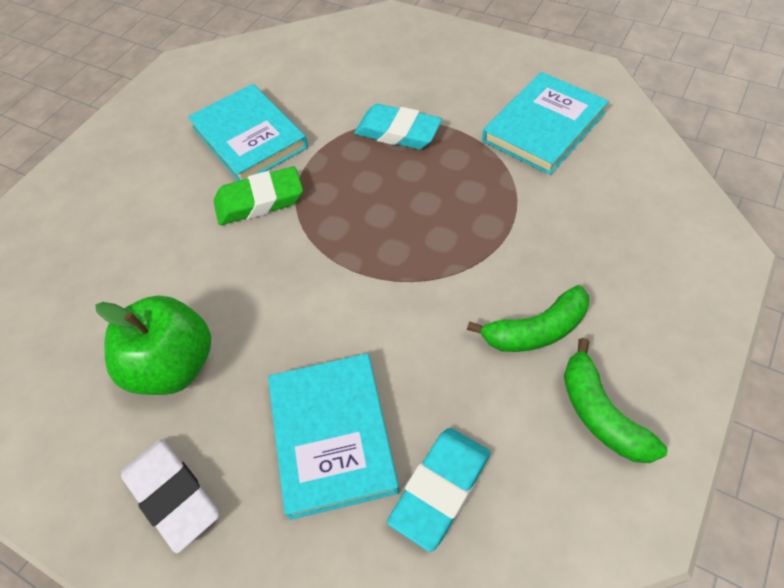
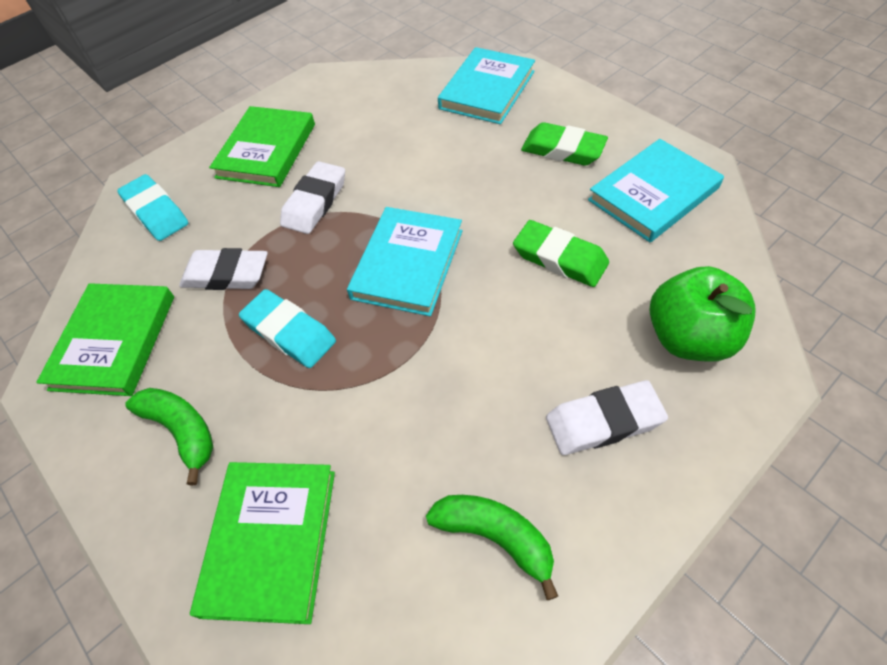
green book: none = 0 -> [36,283,174,396] [190,462,335,624] [209,106,315,187] = 3
green eraser: [214,166,303,225] = 1 -> [513,220,609,287] [521,122,608,166] = 2
white eraser: [121,439,219,553] = 1 -> [179,248,268,290] [280,161,345,234] [546,380,668,455] = 3

